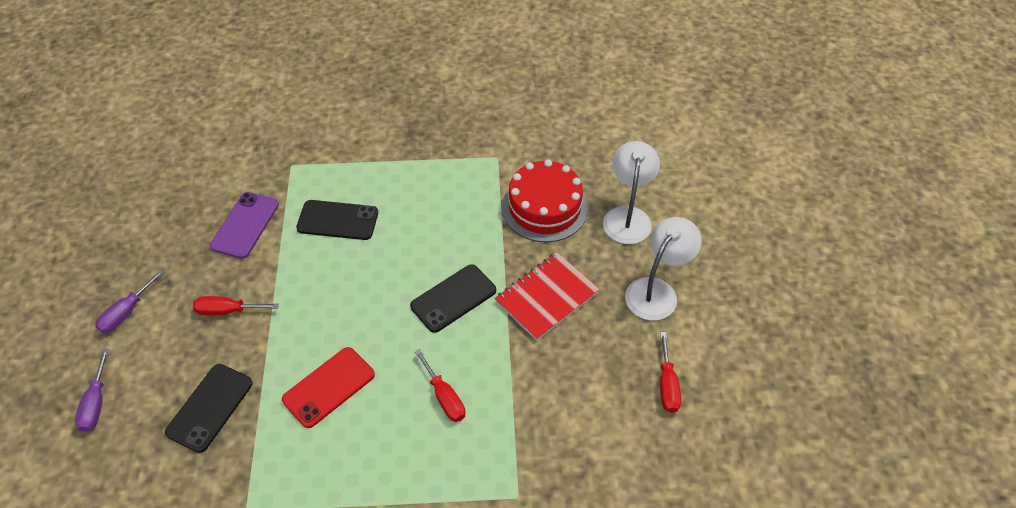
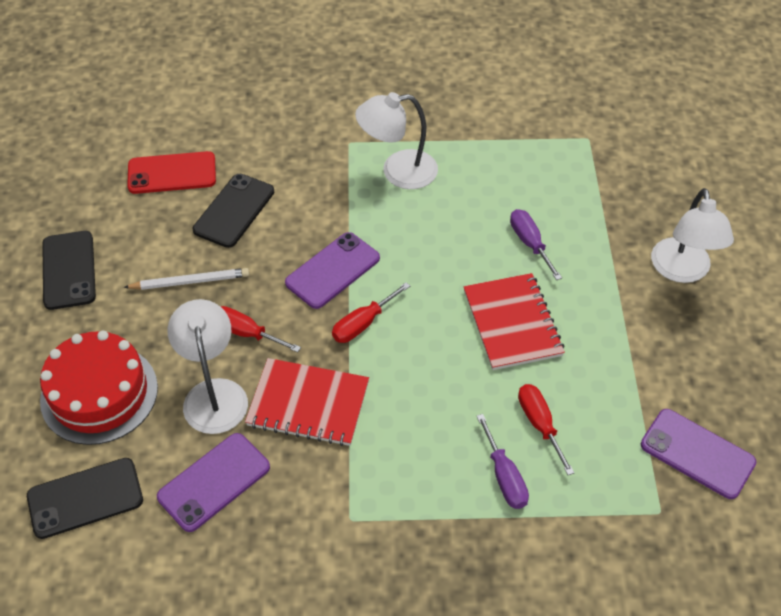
purple phone: [210,192,279,259] = 1 -> [157,433,270,532] [285,232,380,309] [641,409,756,499] = 3
red notebook: [495,252,600,341] = 1 -> [245,358,369,446] [464,273,565,370] = 2
white lamp: [603,141,660,244] [625,217,702,320] = 2 -> [167,299,248,434] [355,92,438,189] [651,188,734,283] = 3
white pencil: none = 0 -> [123,268,249,290] = 1

